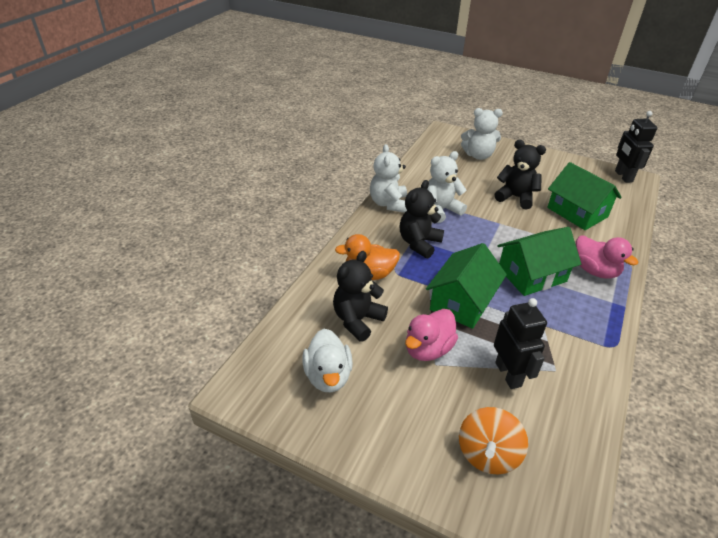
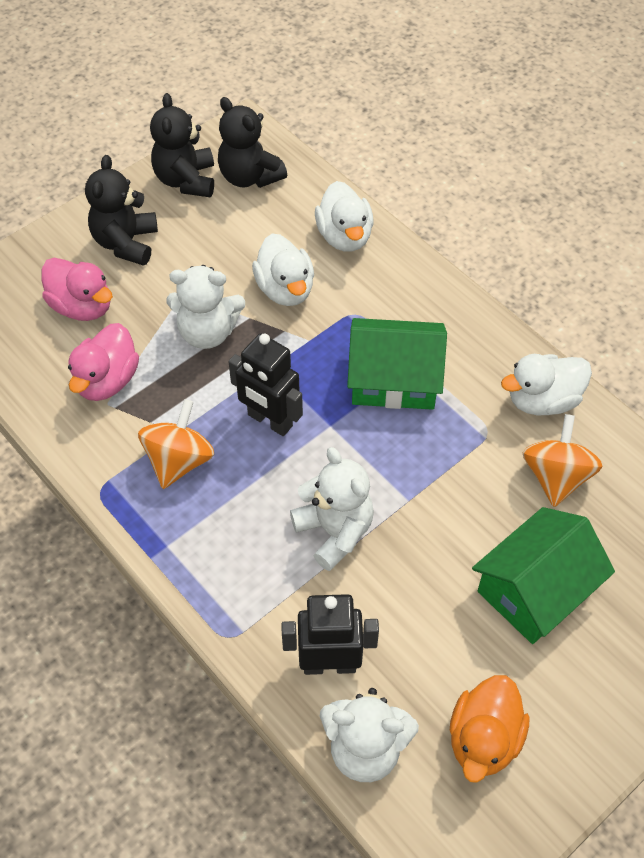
green house: [426,243,507,329] [497,227,581,296] [547,162,622,230] = 3 -> [347,318,447,410] [472,507,615,644] = 2
orange spinning top: [459,407,528,474] = 1 -> [138,399,214,489] [523,414,602,507] = 2
white duck: [302,329,353,392] = 1 -> [252,234,314,306] [315,181,373,252] [501,354,592,415] = 3

